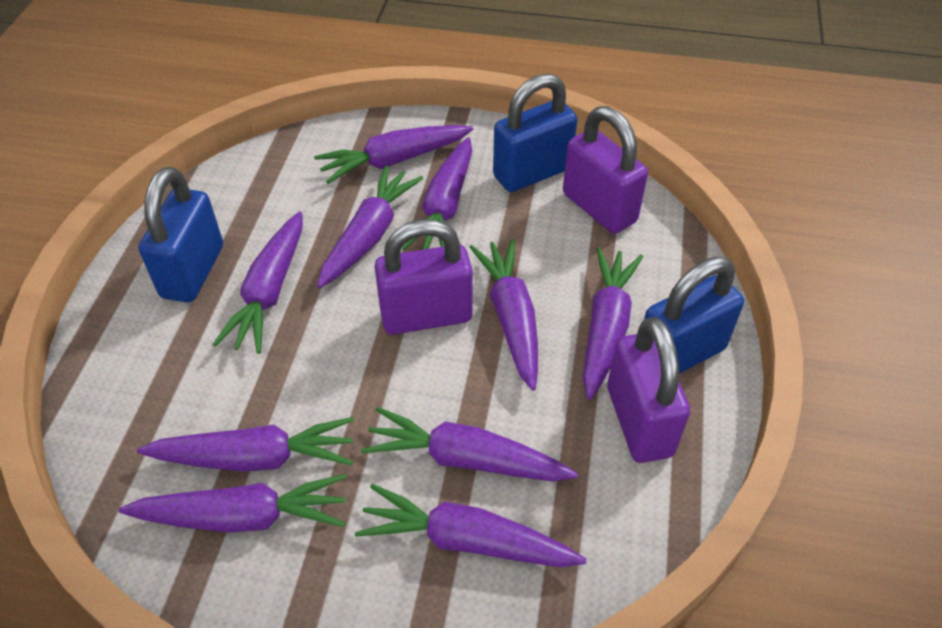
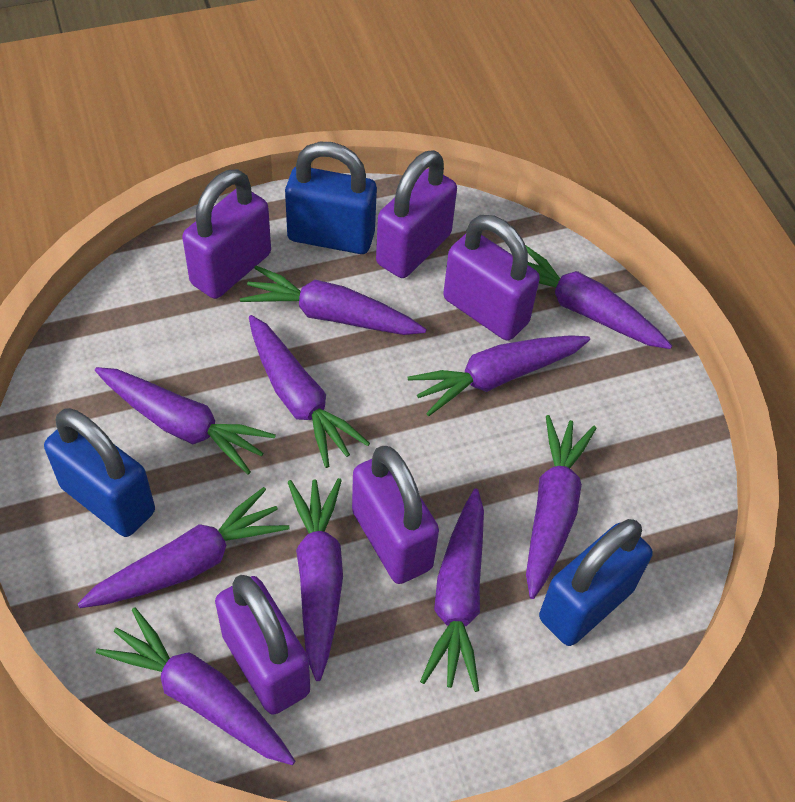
purple padlock: [375,219,473,335] [563,106,648,234] [607,317,690,463] = 3 -> [182,169,271,299] [215,575,310,715] [352,446,439,584] [376,150,457,278] [443,215,540,341] = 5

